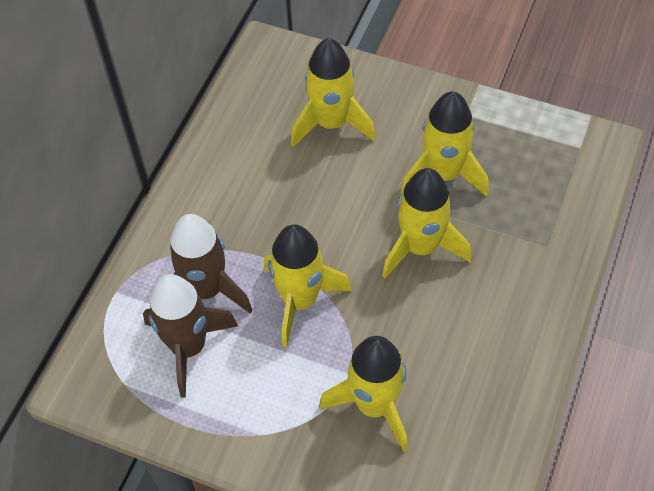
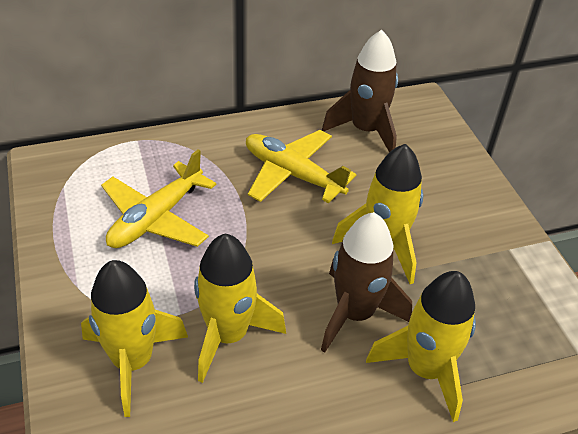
yellow plane: none = 0 -> [101,149,216,248] [246,130,357,203] = 2
yellow rocket: [264,224,352,347] [291,38,376,147] [319,336,408,452] [382,168,471,279] [400,91,489,197] = 5 -> [81,260,188,417] [194,234,286,383] [332,144,423,284] [366,271,476,422] = 4

